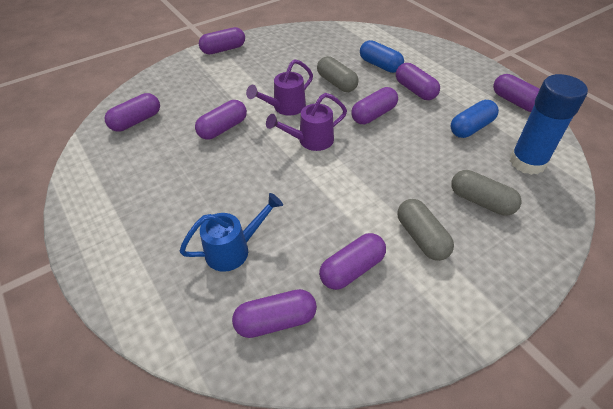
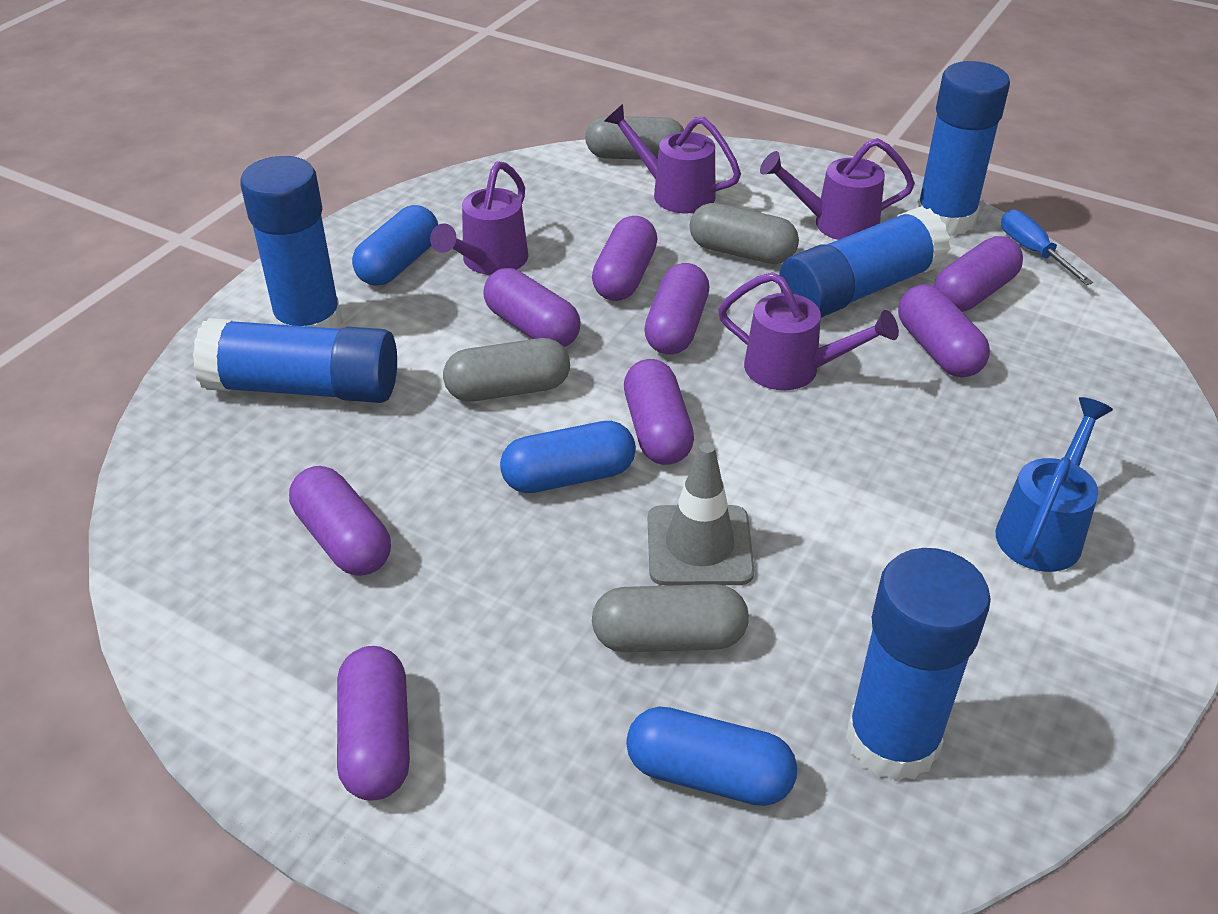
blue capsule: [360,40,404,73] [451,100,499,138] = 2 -> [352,205,438,286] [500,421,636,493] [626,707,797,806] = 3
blue glue stick: [510,74,588,175] = 1 -> [193,318,397,403] [240,156,343,329] [779,206,951,318] [846,548,991,781] [916,61,1010,236] = 5
blue screwdriver: none = 0 -> [1001,210,1093,285] = 1
grey capsule: [317,56,358,92] [397,199,454,261] [451,170,521,215] = 3 -> [443,338,570,402] [585,116,684,160] [592,584,749,652] [690,203,799,264] = 4
grey traffic cone: none = 0 -> [648,442,754,585] = 1
purple watering can: [246,59,313,116] [266,93,347,151] = 2 -> [430,161,528,275] [605,104,741,213] [718,272,899,390] [760,138,915,240] = 4

